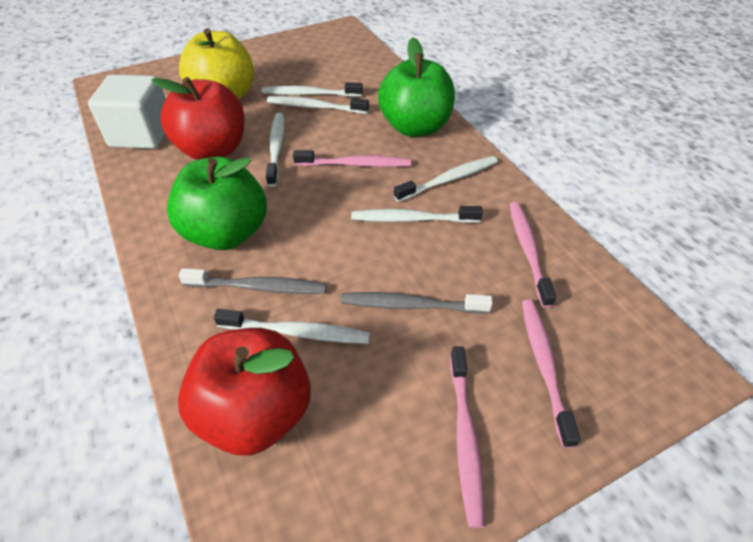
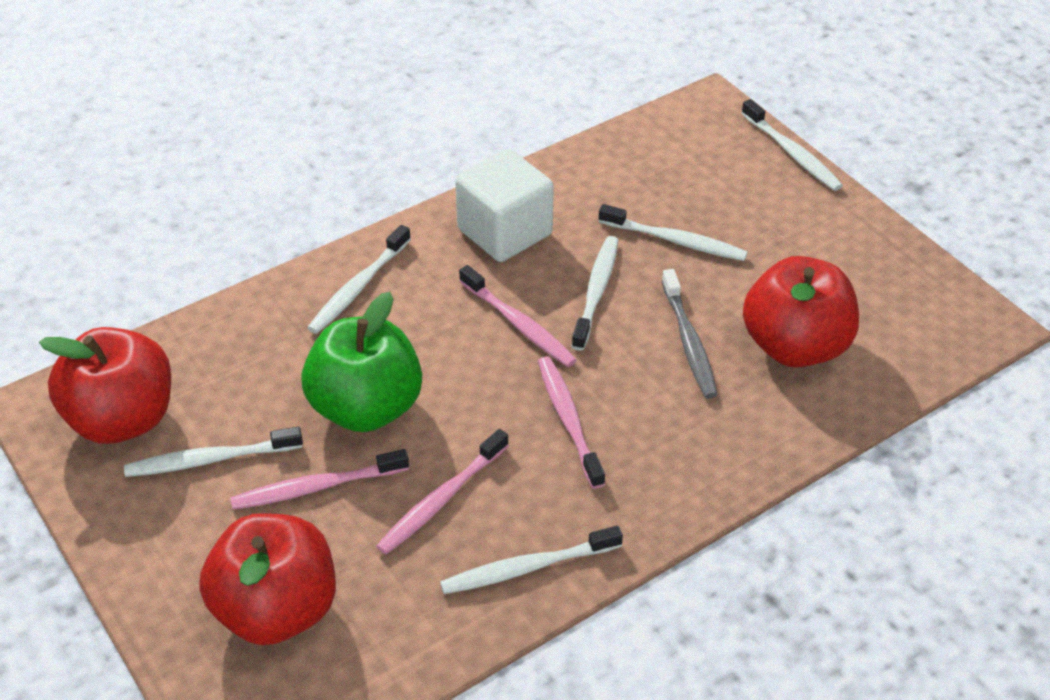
green apple: [167,157,267,250] [378,37,455,137] = 2 -> [301,292,422,432] = 1
grey toothbrush: [179,268,327,294] [341,292,493,314] = 2 -> [662,269,718,399] = 1
red apple: [151,77,245,160] [178,328,311,456] = 2 -> [39,327,171,444] [199,513,336,645] [743,256,859,368] = 3
yellow apple: [179,28,254,99] = 1 -> none = 0

